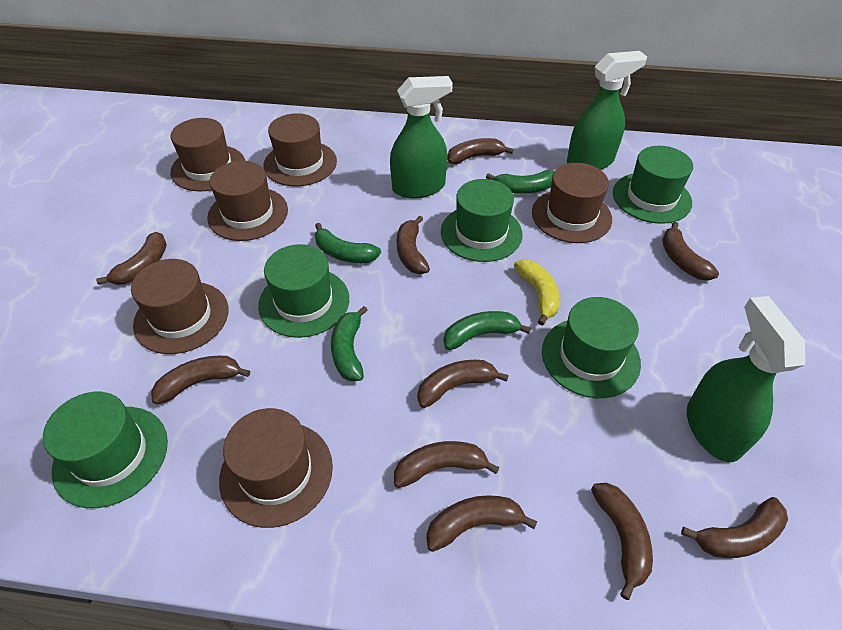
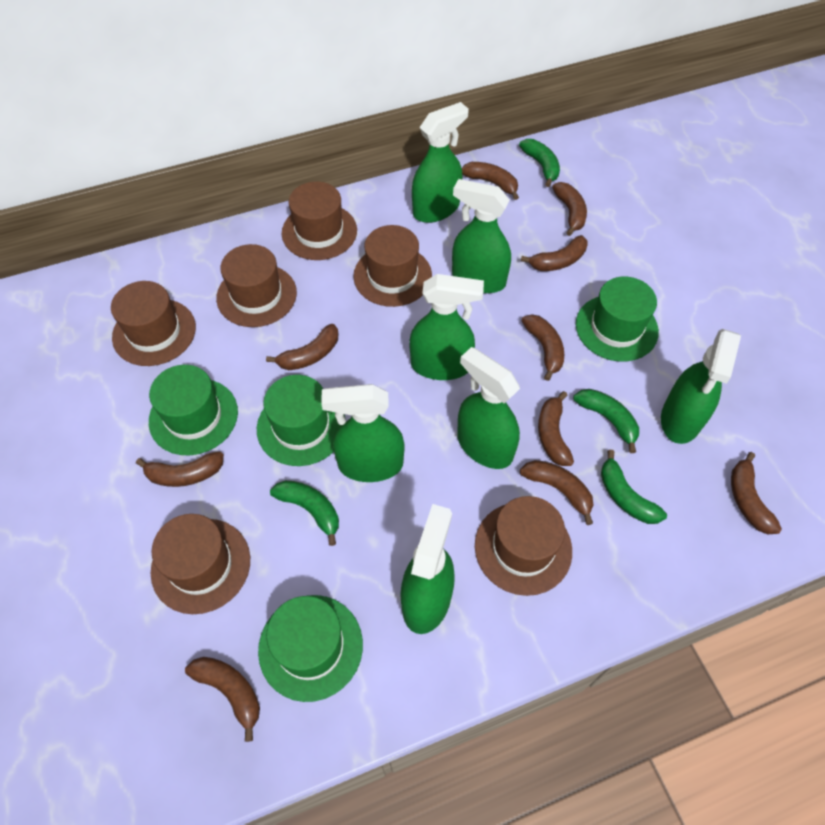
green hat: [43,392,168,508] [258,244,349,338] [441,179,523,262] [542,297,641,398] [613,146,693,224] = 5 -> [149,365,238,455] [257,375,345,466] [258,595,363,702] [576,277,659,362] = 4
green spray bottle: [390,76,453,198] [567,51,647,170] [687,296,805,462] = 3 -> [321,384,404,482] [400,504,455,634] [409,274,484,380] [412,102,469,223] [452,179,511,293] [457,347,520,469] [661,329,741,444] = 7
yellow banana: [514,259,560,326] = 1 -> none = 0

